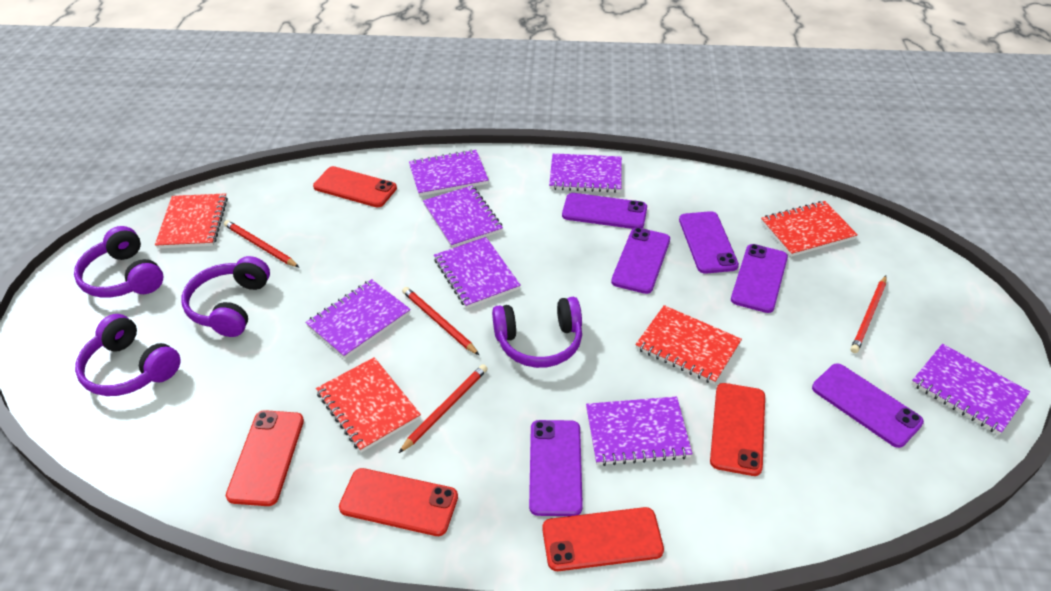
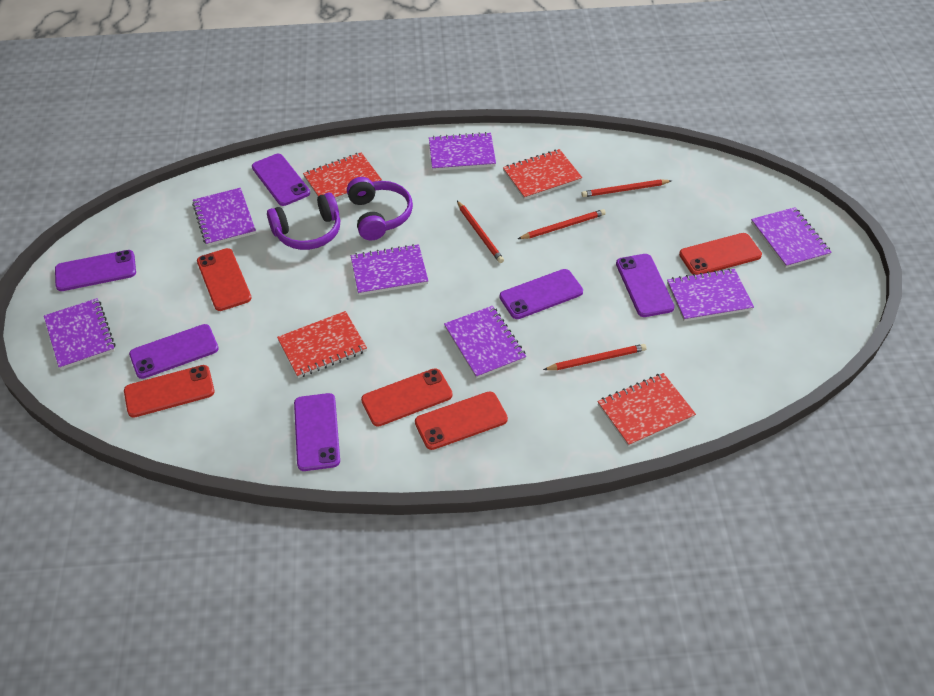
purple headphones: [74,226,163,298] [75,314,181,396] [181,256,270,337] [492,297,582,368] = 4 -> [267,192,340,250] [347,177,413,240] = 2

